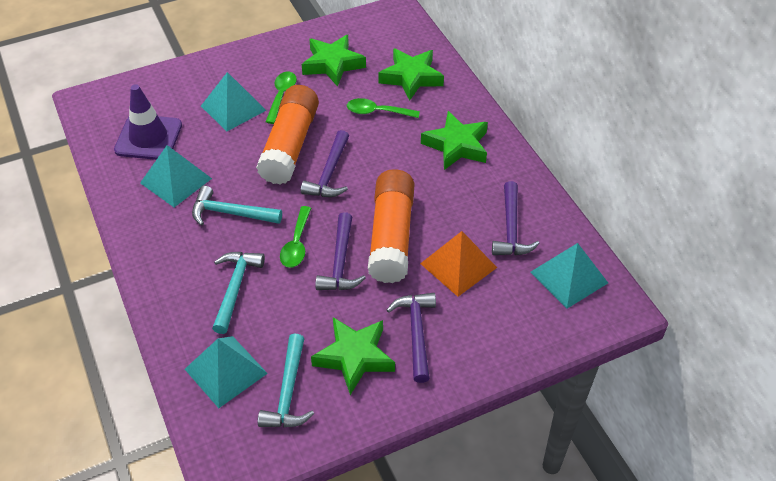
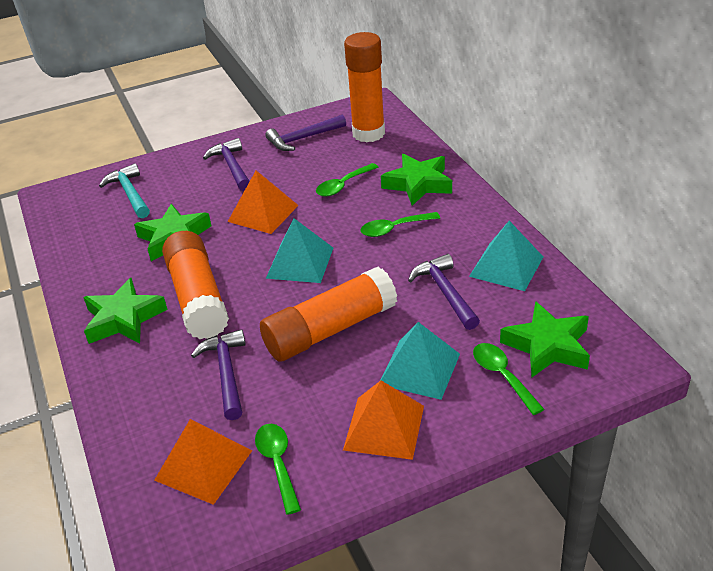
green spoon: [265,72,297,124] [280,206,311,268] [347,98,420,118] = 3 -> [255,424,301,515] [316,163,378,197] [360,212,440,237] [473,343,544,415] = 4
orange glue stick: [256,85,319,185] [368,169,414,283] = 2 -> [162,231,229,339] [260,267,397,362] [344,32,385,143] = 3
orange pyramid: [420,231,497,297] = 1 -> [154,419,252,505] [228,170,299,234] [343,380,424,460] = 3
purple traffic cone: [114,84,182,160] = 1 -> none = 0
turquoise hammer: [192,186,282,226] [212,252,265,334] [258,334,314,427] = 3 -> [99,163,150,218] = 1
turquoise pyramid: [140,145,212,207] [185,336,268,408] [201,72,266,131] [531,243,608,309] = 4 -> [266,218,333,283] [381,322,460,400] [469,221,543,291] = 3

